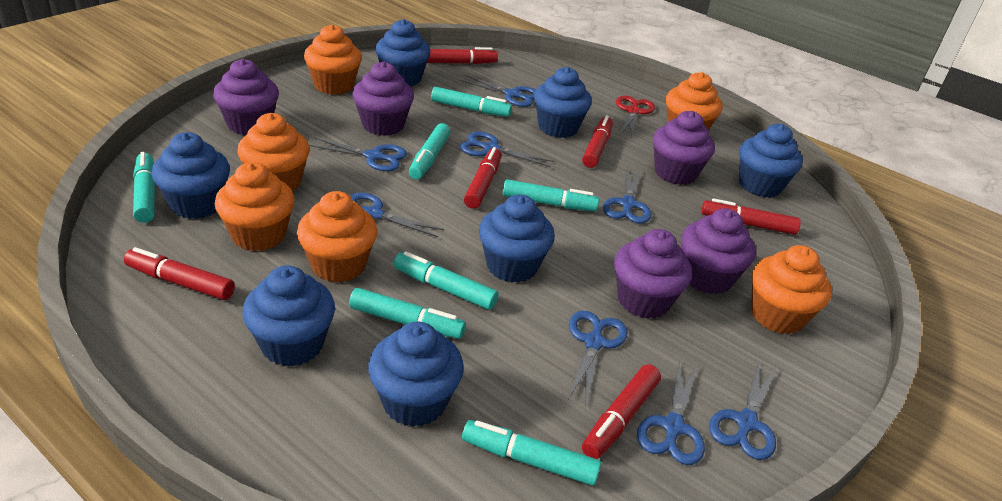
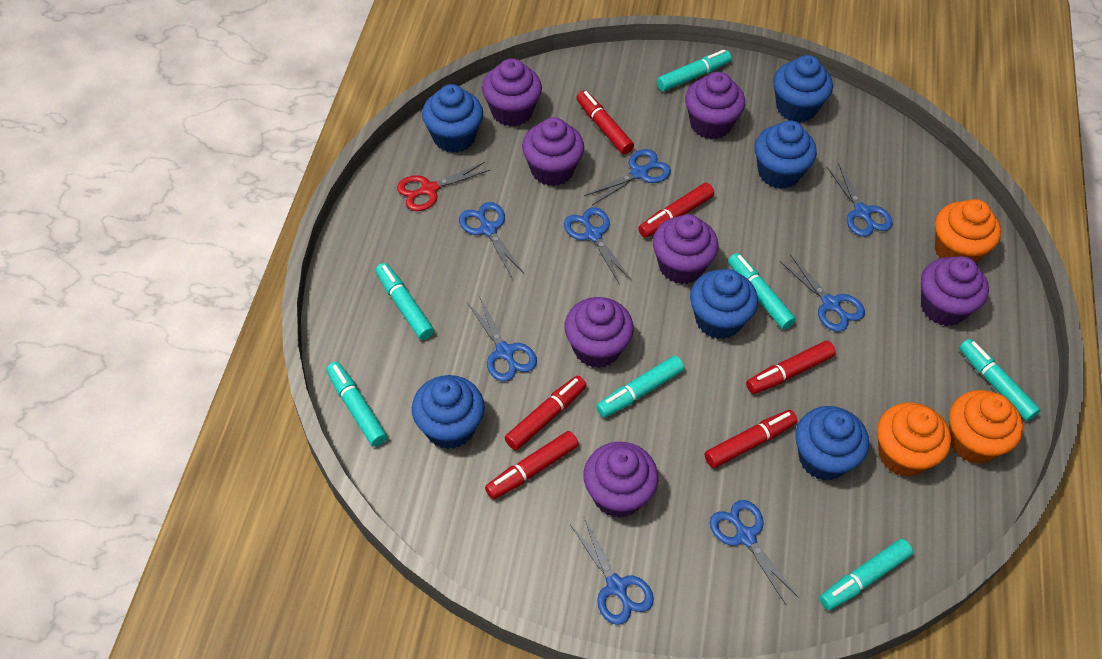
blue cupcake: [152,132,230,219] [242,265,335,367] [368,322,464,427] [375,19,431,86] [479,194,555,283] [534,67,592,138] [739,124,803,198] = 7 -> [412,375,485,449] [422,84,483,153] [690,269,758,339] [755,120,817,189] [773,55,833,123] [795,406,869,481] = 6
orange cupcake: [215,162,295,251] [237,113,309,192] [297,191,377,283] [304,24,362,95] [666,72,723,130] [751,245,832,334] = 6 -> [877,403,951,477] [935,199,1001,263] [949,390,1023,464] = 3
purple cupcake: [213,59,279,135] [352,61,414,136] [614,229,692,319] [653,111,715,185] [681,208,756,294] = 5 -> [482,58,542,126] [522,117,584,186] [564,297,634,368] [583,442,659,518] [653,214,718,284] [685,72,745,140] [921,256,989,326] = 7

